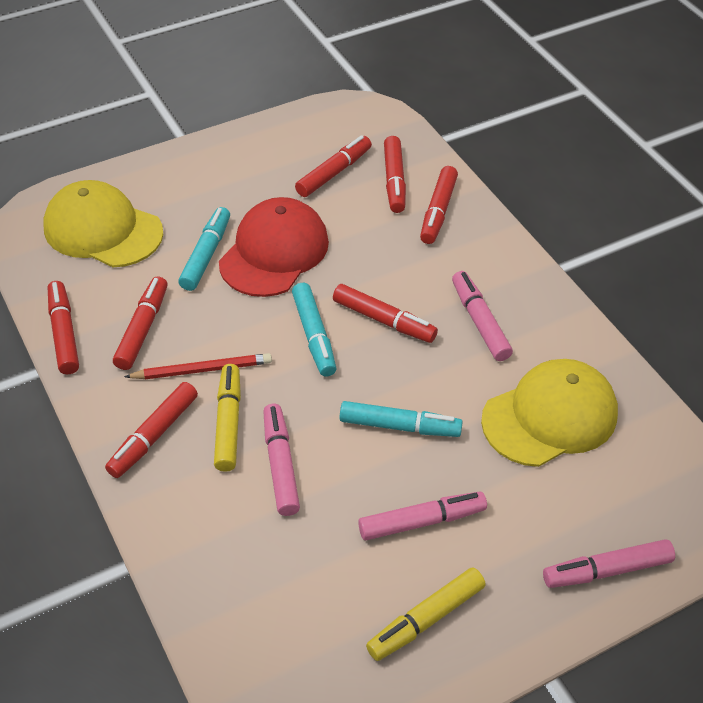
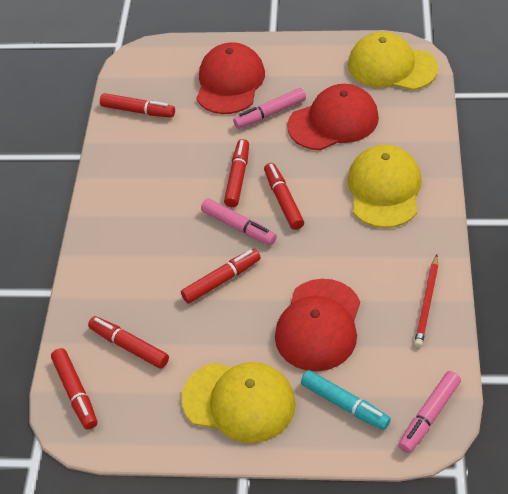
pink marker: [263,404,300,516] [358,492,487,540] [452,271,513,361] [543,539,675,588] = 4 -> [201,198,277,245] [233,88,306,129] [398,371,461,453] = 3
red cap: [219,197,329,297] = 1 -> [197,43,265,114] [275,279,360,371] [287,84,379,150] = 3
red marker: [48,281,79,374] [105,382,198,478] [113,277,168,370] [295,135,372,197] [333,284,438,343] [384,136,406,213] [420,166,458,244] = 7 -> [51,348,97,430] [88,316,169,369] [100,93,175,118] [181,249,261,304] [224,139,249,207] [264,163,304,230] = 6
turquoise marker: [178,207,230,291] [292,283,336,377] [339,401,463,437] = 3 -> [301,370,391,430] = 1
yellow cap: [43,180,164,267] [481,359,618,467] = 2 -> [181,362,296,443] [347,145,421,228] [348,32,438,90] = 3
yellow marker: [214,364,241,472] [366,568,486,661] = 2 -> none = 0

